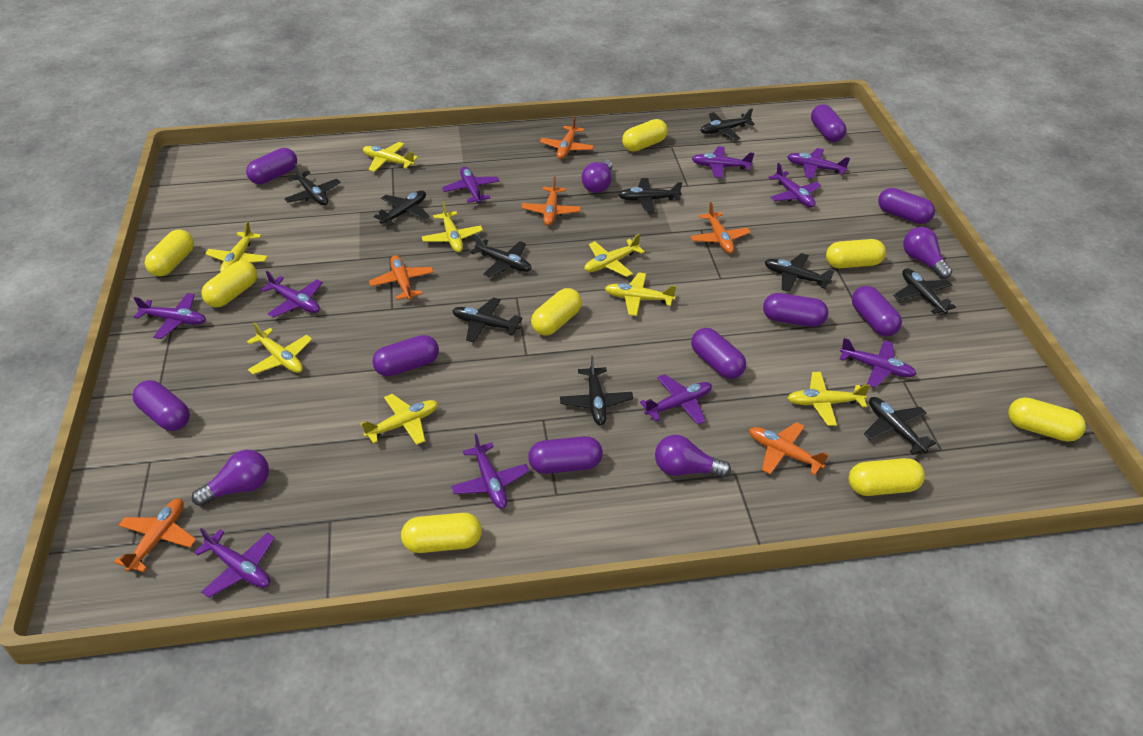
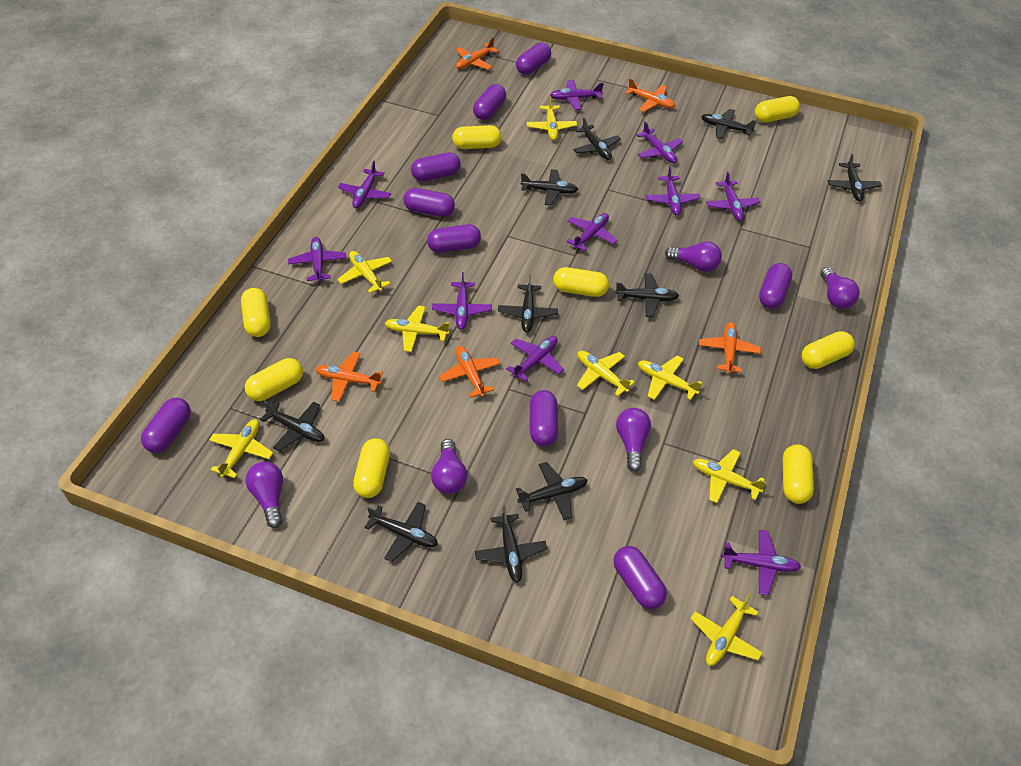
orange plane: [114,499,196,572] [369,255,434,300] [521,176,581,226] [540,116,594,159] [690,202,751,254] [749,422,829,475] = 6 -> [316,352,383,402] [439,346,500,398] [456,37,499,70] [625,78,675,112] [699,322,761,374] = 5
purple light bulb: [192,450,269,506] [582,160,612,193] [655,435,731,478] [903,227,952,279] = 4 -> [245,462,283,528] [431,439,467,494] [616,408,651,472] [665,241,722,272] [821,267,860,309] = 5

